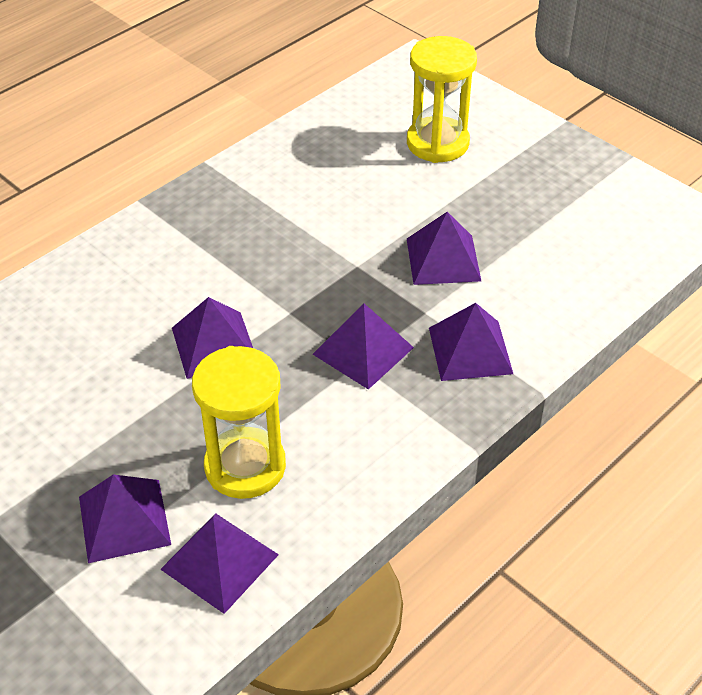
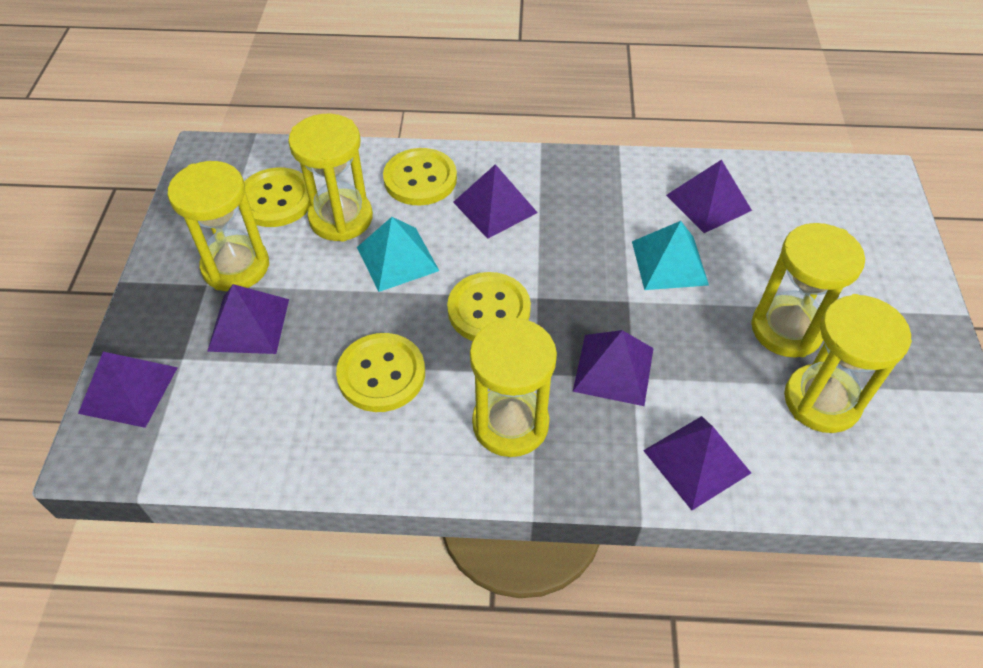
turquoise pyramid: none = 0 -> [357,217,439,292] [632,221,709,290] = 2
yellow button: none = 0 -> [239,167,310,227] [336,333,425,412] [383,148,457,206] [447,272,531,341] = 4
yellow hourglass: [192,346,286,499] [407,36,477,163] = 2 -> [168,161,269,291] [288,114,373,242] [470,317,557,457] [751,223,865,357] [784,294,912,433] = 5

